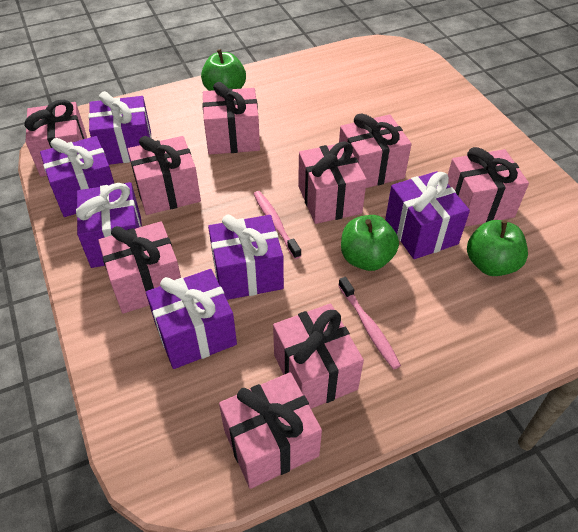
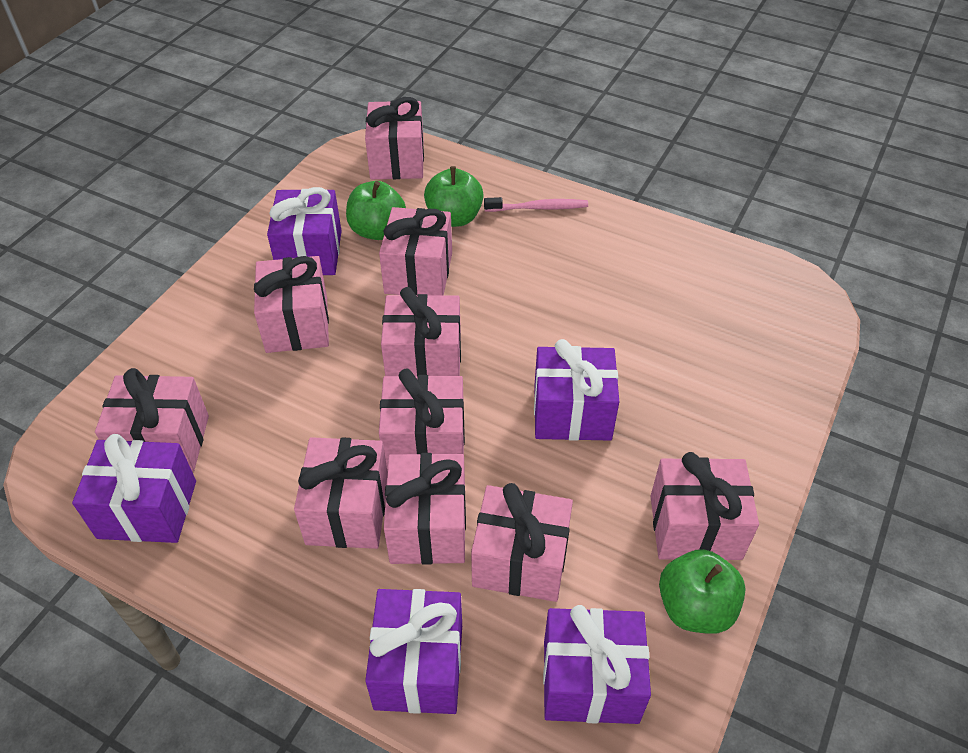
pink gift: [24,100,87,177] [98,221,181,314] [128,136,201,215] [202,82,260,155] [219,372,322,489] [273,304,364,409] [298,141,367,224] [339,113,412,188] [448,147,529,227] = 9 -> [95,368,209,471] [254,256,329,353] [294,437,387,549] [365,97,424,179] [379,207,452,295] [379,369,465,471] [381,287,461,376] [384,453,466,565] [471,483,573,602] [650,452,759,560] = 10
pink toothbrush: [254,191,302,259] [338,277,401,370] = 2 -> [484,197,588,212] = 1
purple gift: [40,136,114,217] [76,182,142,268] [88,91,152,165] [146,269,237,369] [208,214,284,300] [385,171,470,259] = 6 -> [72,434,196,543] [267,187,342,275] [365,589,462,714] [534,339,619,441] [543,605,651,724] = 5

